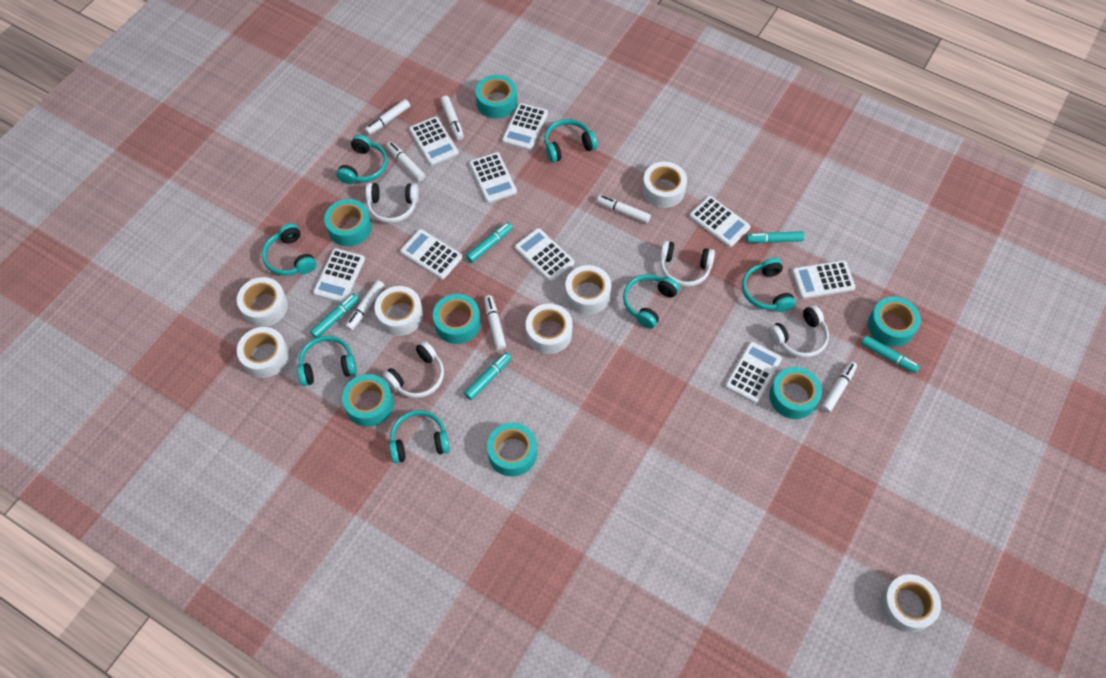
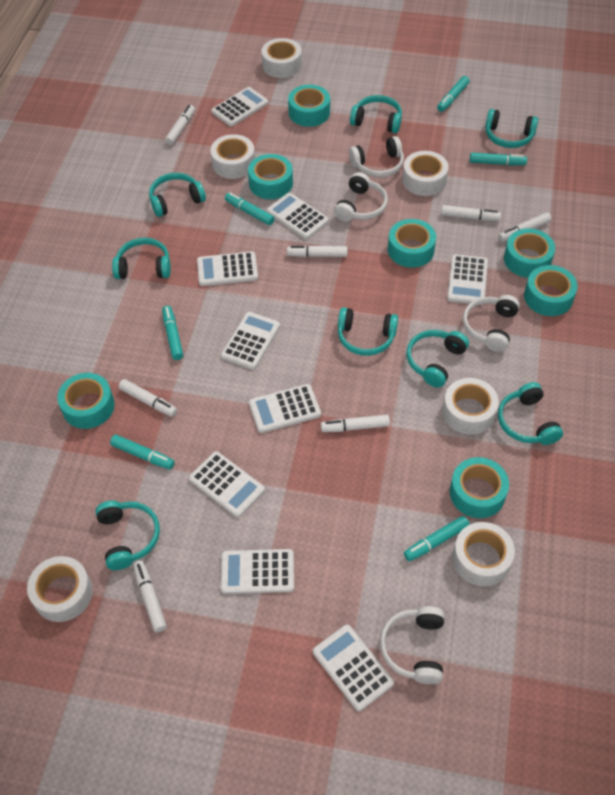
turquoise headphones: [262,223,316,276] [297,336,357,386] [336,135,388,184] [389,410,450,463] [544,119,597,162] [623,274,680,329] [742,258,796,312] = 7 -> [95,501,160,570] [112,238,171,279] [149,173,206,217] [338,307,398,356] [350,95,402,133] [407,330,469,388] [485,109,539,148] [498,382,563,445] = 8
turquoise marker: [310,293,359,338] [464,352,512,400] [466,222,513,263] [746,231,805,243] [861,335,920,373] = 5 -> [110,435,175,470] [162,306,183,360] [225,193,275,225] [404,516,470,561] [437,76,470,112] [470,153,527,166] = 6
white tape: [237,277,288,327] [237,327,289,378] [374,286,423,336] [526,304,573,354] [565,265,611,315] [642,162,687,208] [880,574,941,633] = 7 -> [27,556,93,622] [210,134,255,179] [261,38,302,78] [402,151,449,196] [443,378,499,435] [453,522,515,586] = 6

